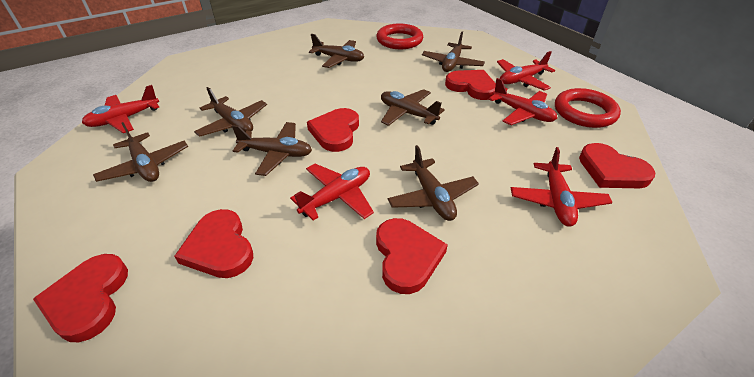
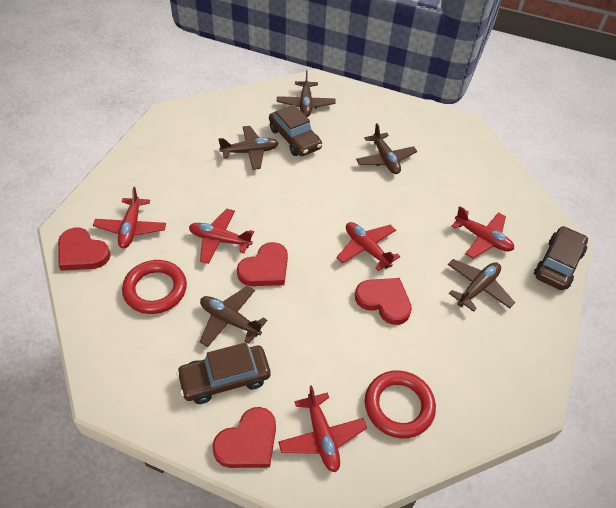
brown car: none = 0 -> [176,342,270,404] [269,104,322,156] [534,226,588,290] = 3
brown plane: [93,122,188,182] [194,87,267,137] [232,122,312,176] [309,34,364,68] [381,89,445,126] [387,145,479,221] [422,31,485,72] = 7 -> [200,286,267,347] [218,126,278,170] [277,70,336,117] [356,123,417,174] [448,259,515,312] = 5
red heart: [33,254,128,342] [174,209,253,278] [307,108,359,152] [376,218,448,294] [445,70,496,100] [579,143,656,188] = 6 -> [58,228,111,271] [212,407,276,468] [237,242,288,286] [355,278,412,325] = 4

